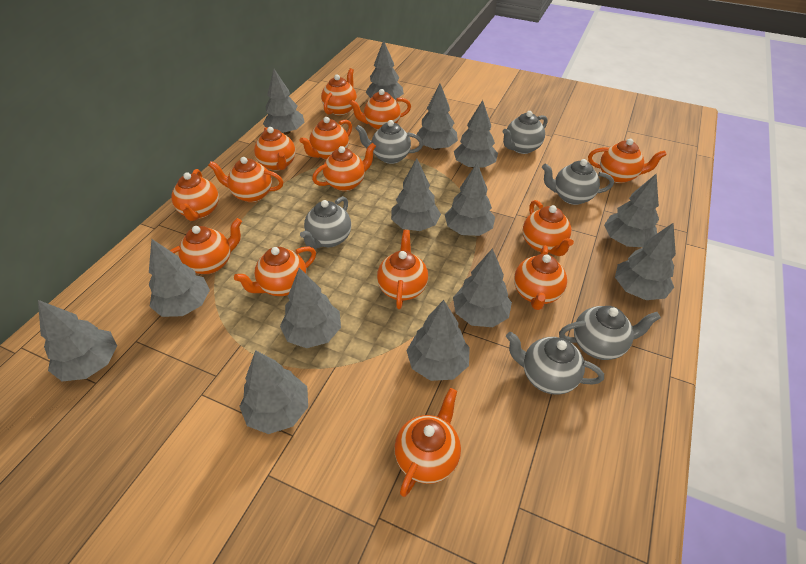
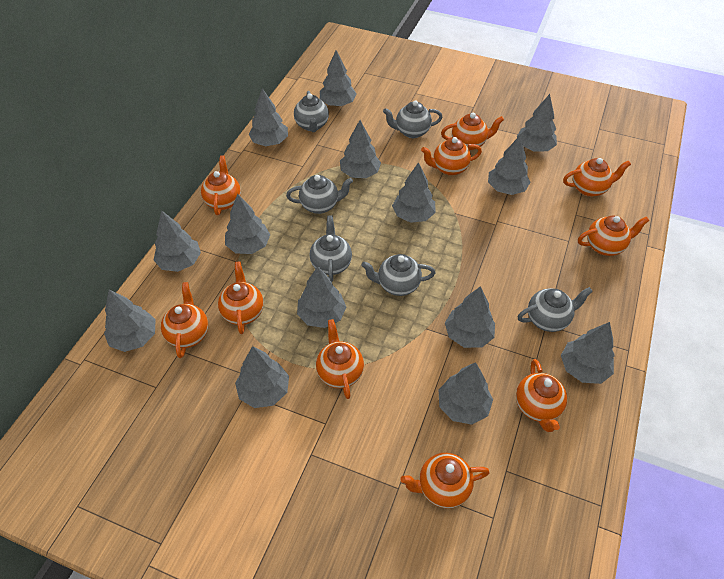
orange teapot: [170,218,242,274] [171,169,219,221] [208,157,283,202] [234,246,316,296] [254,127,295,171] [300,117,352,160] [312,143,376,191] [321,68,357,115] [349,89,411,130] [377,230,428,309] [394,388,461,497] [514,245,567,310] [523,200,574,256] [588,139,667,183] = 14 -> [161,282,208,358] [201,155,241,215] [218,261,264,334] [316,319,364,399] [400,453,490,508] [421,137,482,176] [441,113,504,151] [516,359,567,432] [563,158,631,197] [578,216,649,256] = 10

